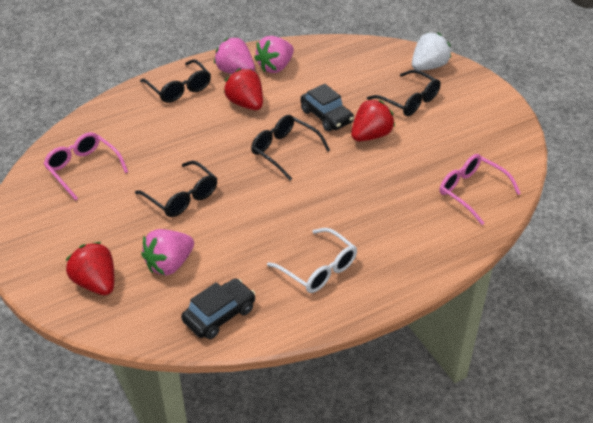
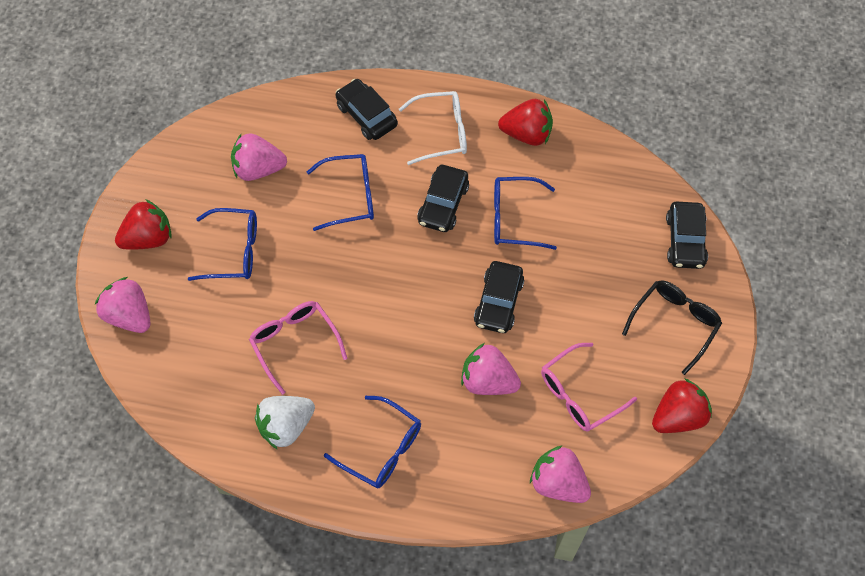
black car: [181,278,256,339] [300,84,354,132] = 2 -> [336,79,398,140] [417,165,469,232] [474,261,524,333] [666,202,708,269] = 4
black glasses: [135,161,217,217] [140,59,211,103] [251,115,330,181] [367,70,441,116] = 4 -> [622,280,722,375] = 1
blue glasses: none = 0 -> [188,208,257,281] [307,154,374,231] [324,396,421,488] [494,177,557,250] = 4
pink strawberry: [141,229,194,275] [214,37,255,74] [254,36,294,73] = 3 -> [95,277,151,333] [231,133,287,181] [461,343,521,395] [530,445,591,503] = 4

